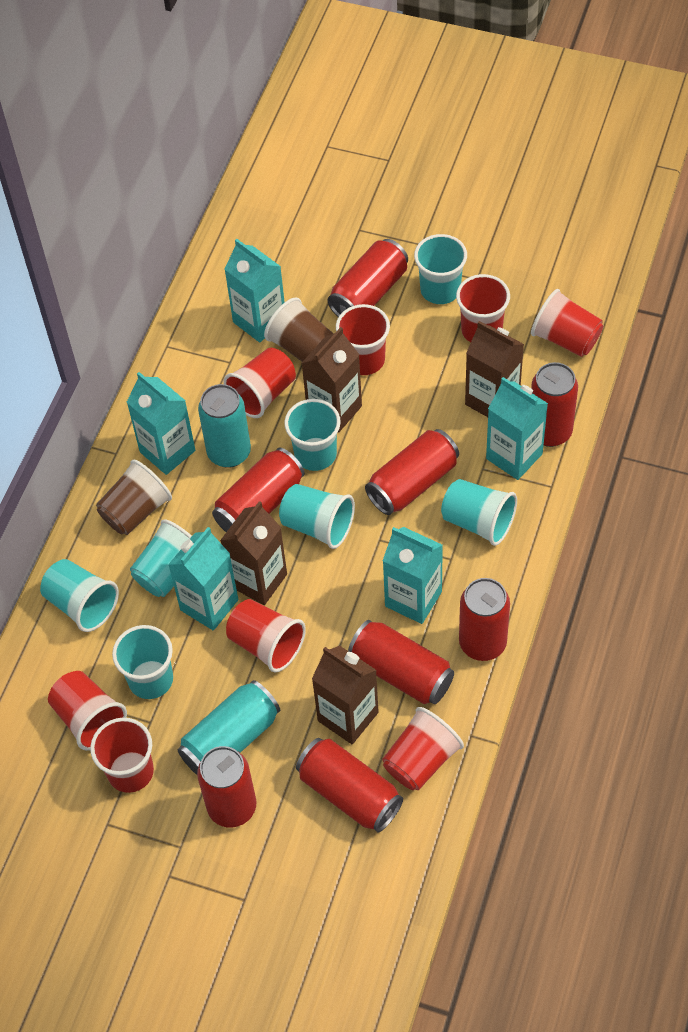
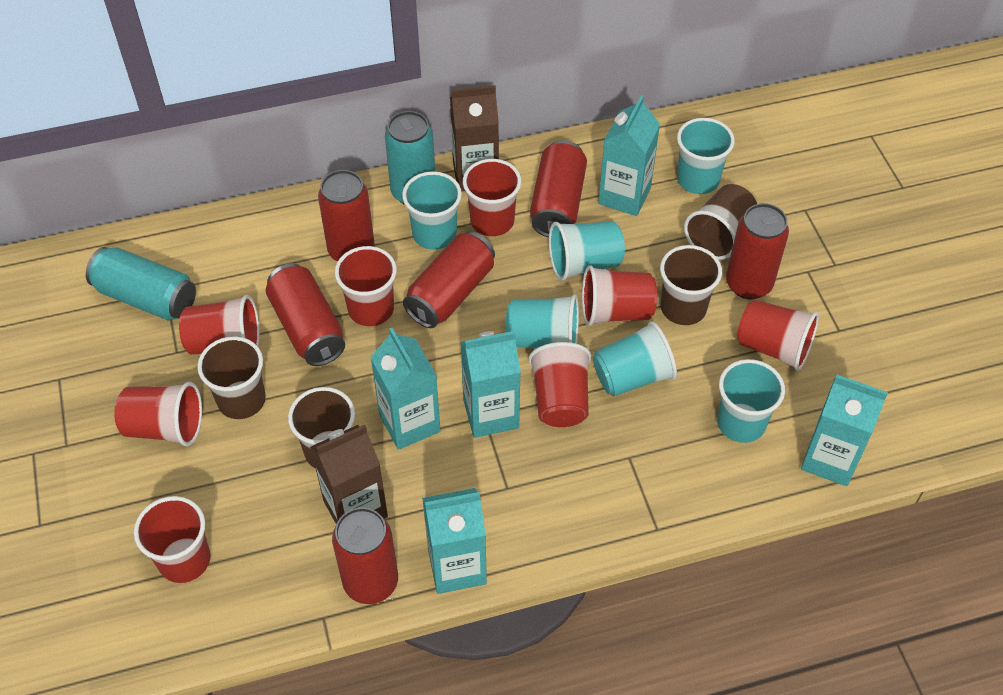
brown carton: [220,501,287,605] [302,327,362,433] [312,646,379,744] [465,321,524,417] = 4 -> [310,424,388,524] [450,85,499,192] = 2
brown cup: [96,460,172,535] [264,297,334,362] = 2 -> [197,336,266,419] [288,387,355,468] [660,245,722,325] [684,184,757,260] = 4
red can: [197,746,256,828] [212,447,305,532] [296,738,403,832] [328,239,408,317] [348,620,454,704] [365,429,459,515] [459,578,510,661] [531,362,578,447] = 8 -> [266,263,345,366] [318,170,375,262] [332,507,398,604] [403,232,495,328] [530,140,587,237] [726,203,789,300] = 6
turquoise cup: [40,559,119,632] [112,625,173,699] [130,520,192,597] [279,484,355,549] [284,399,341,471] [414,234,467,304] [441,479,517,546] = 7 -> [402,171,462,250] [506,294,579,349] [549,221,625,281] [593,321,677,397] [677,118,735,194] [717,359,785,443] = 6

